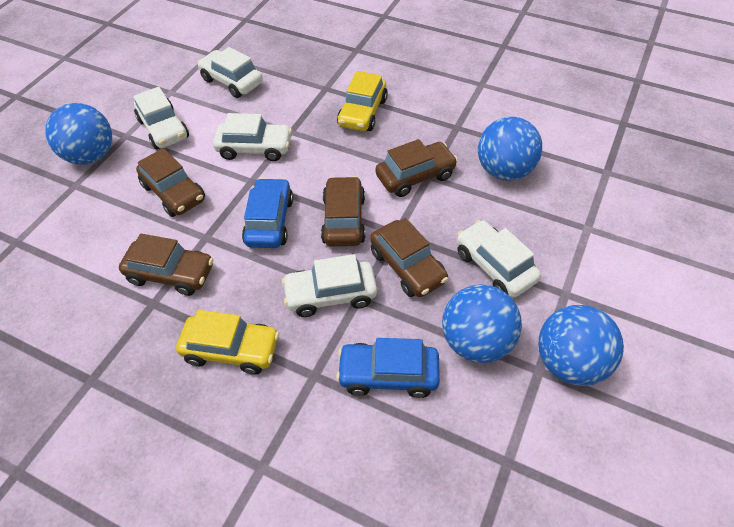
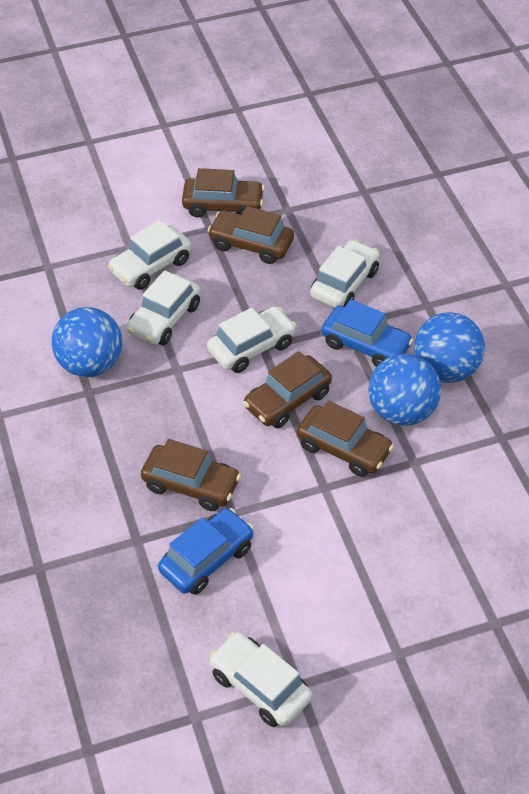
blue ball: [45,103,112,165] [442,284,522,363] [478,117,542,181] [538,305,624,386] = 4 -> [52,307,122,377] [368,354,441,426] [414,312,485,383] = 3
yellow car: [176,310,279,375] [337,71,388,131] = 2 -> none = 0

